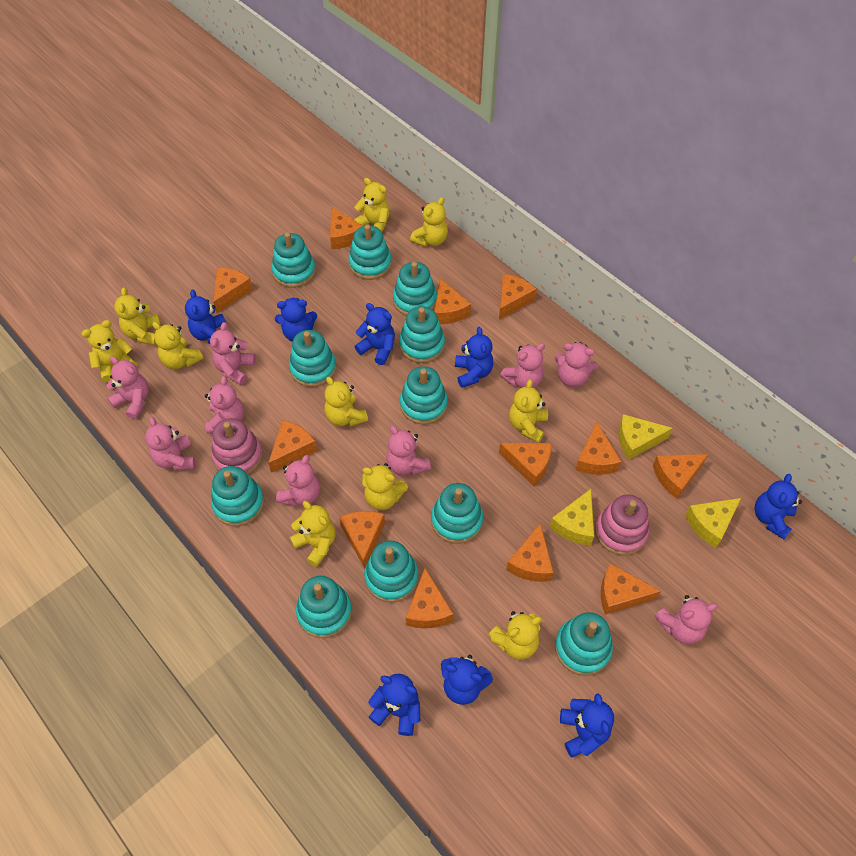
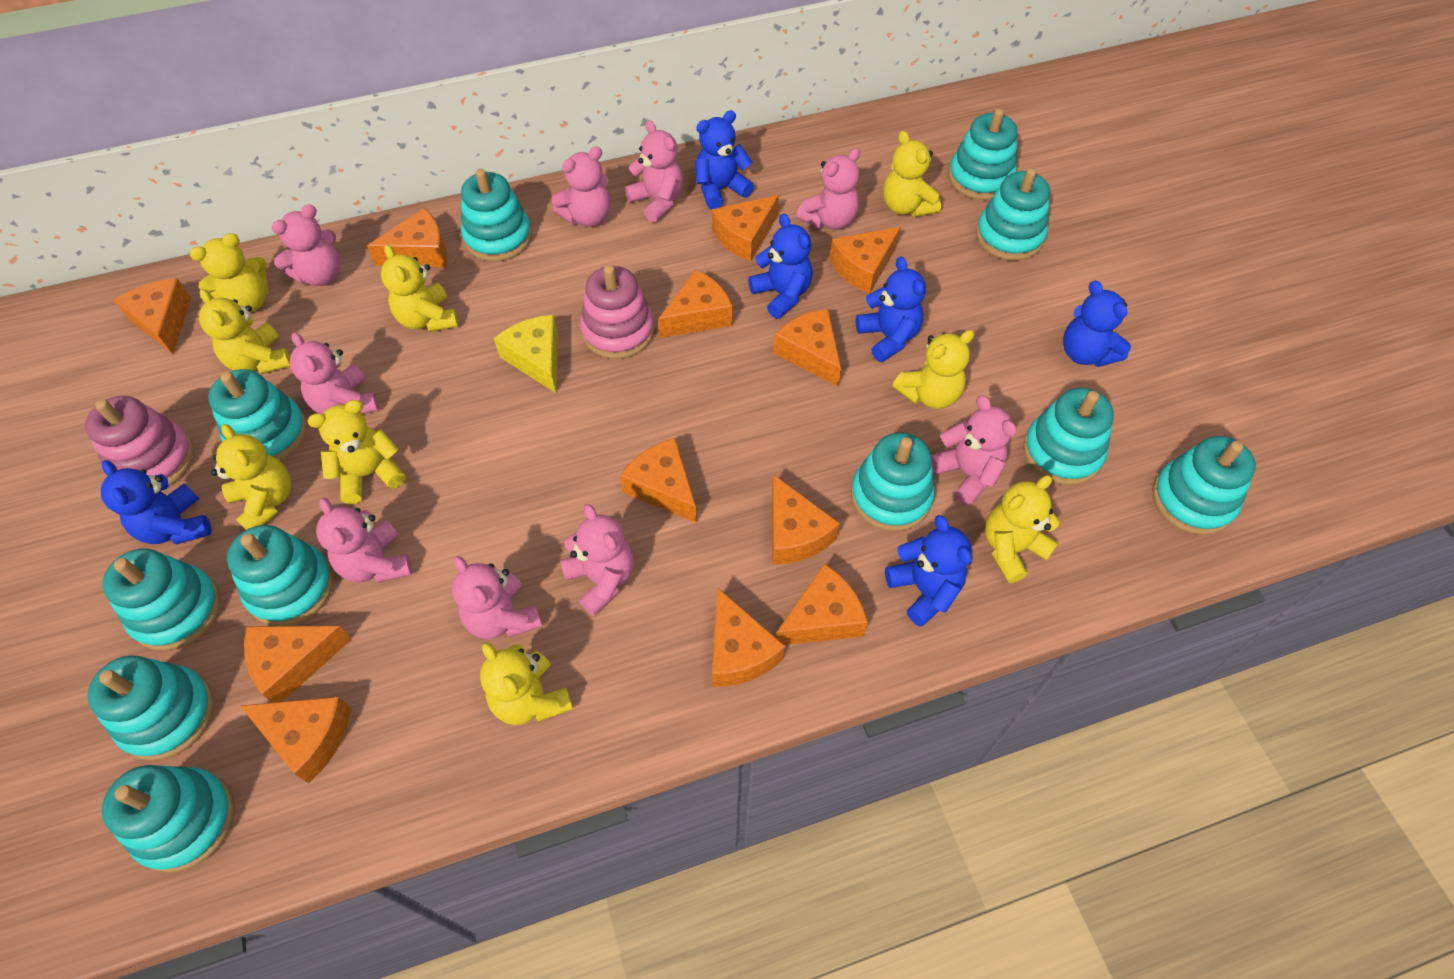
blue teddy bear: [185,289,226,344] [275,297,317,342] [355,303,395,365] [368,674,420,736] [441,655,493,705] [455,327,493,388] [560,693,614,757] [754,474,802,539] = 8 -> [101,460,212,544] [695,110,754,209] [748,214,813,319] [856,257,926,362] [885,515,972,627] [1063,280,1131,367] = 6
yellow cheese: [550,489,594,545] [618,414,673,460] [685,498,741,548] = 3 -> [494,315,558,393] = 1
yellow teddy bear: [82,320,137,383] [114,288,161,345] [152,322,204,369] [290,501,336,567] [324,377,368,426] [353,178,390,231] [362,463,408,510] [410,197,448,247] [488,611,542,660] [509,379,548,443] = 10 -> [190,233,269,313] [199,289,290,374] [211,424,291,530] [308,400,406,504] [381,244,458,332] [480,642,573,725] [883,131,941,217] [892,330,974,409] [985,475,1060,583] = 9

